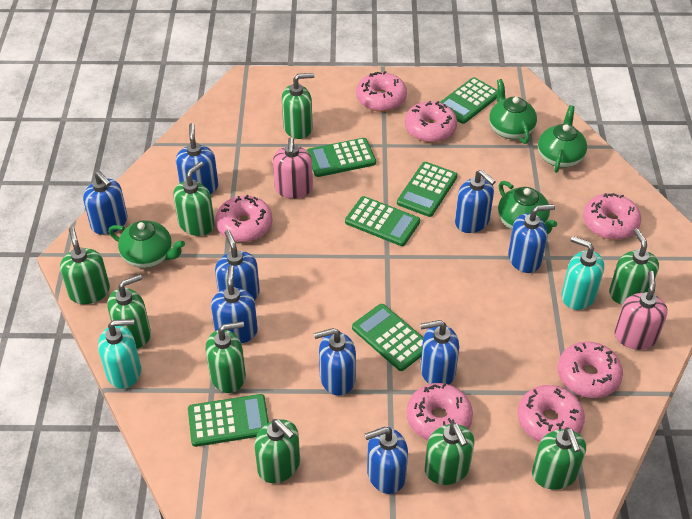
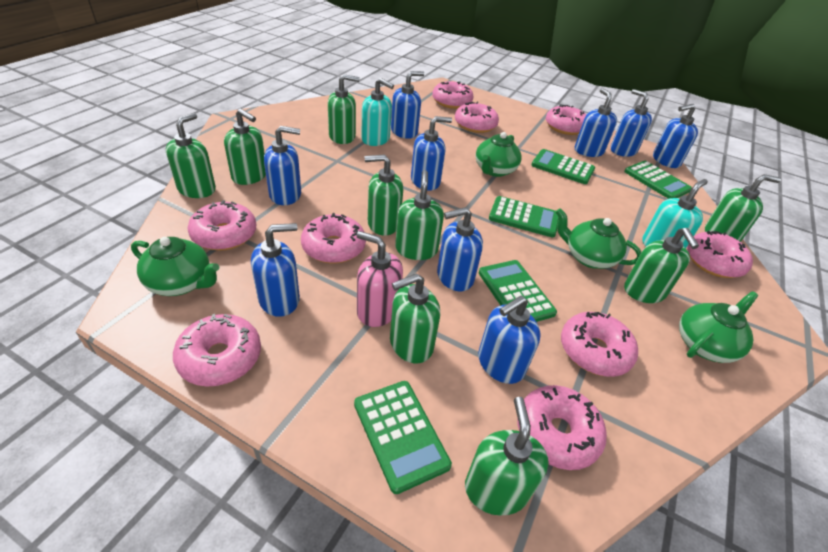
green calculator: [188,394,269,447] [307,138,376,177] [345,196,420,246] [352,304,423,371] [397,162,457,217] [439,77,497,124] = 6 -> [354,381,452,494] [479,260,557,322] [489,196,558,237] [532,149,595,184] [624,161,692,199] = 5
pink donut: [215,195,273,242] [356,71,407,112] [405,101,457,142] [407,383,473,440] [518,385,585,442] [558,341,623,398] [583,193,641,240] = 7 -> [173,314,261,387] [188,200,256,251] [301,213,366,264] [432,81,474,109] [455,102,499,133] [517,385,607,470] [546,105,586,135] [561,312,638,377] [687,231,753,278] = 9
pink soap dispenser: [273,138,313,199] [614,271,668,350] = 2 -> [356,231,403,327] = 1

